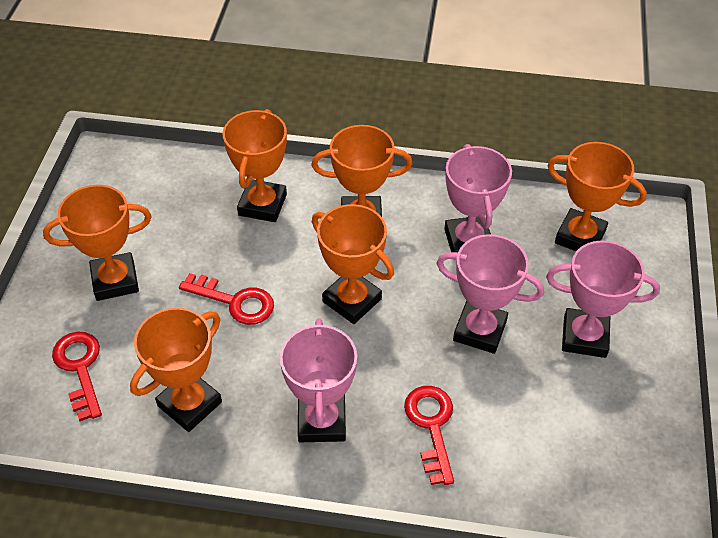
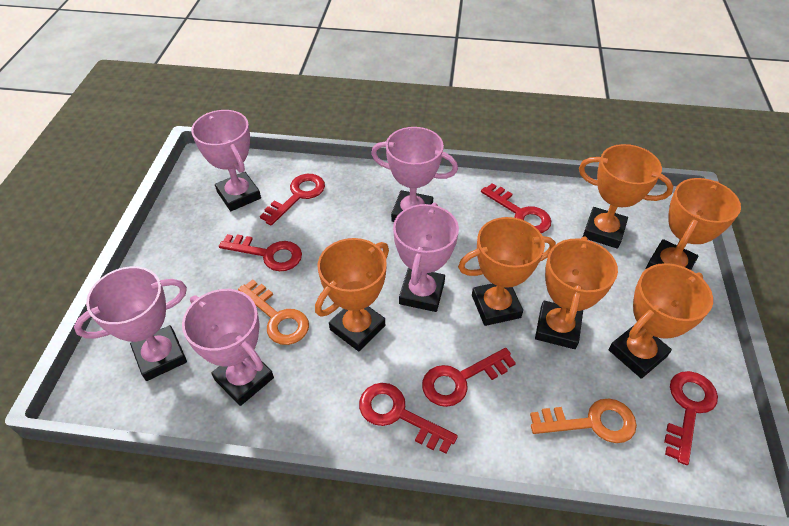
orange key: none = 0 -> [238,280,309,345] [530,398,637,443] = 2
pink trophy: [280,318,357,442] [436,234,544,354] [444,144,512,252] [546,241,660,358] = 4 -> [74,266,187,381] [182,289,274,406] [191,110,261,211] [371,127,458,222] [393,203,459,312] = 5
red key: [52,331,102,421] [179,273,274,325] [404,386,454,485] = 3 -> [219,234,302,271] [260,174,325,226] [359,383,458,454] [422,348,516,407] [481,183,551,233] [664,371,718,465] = 6

